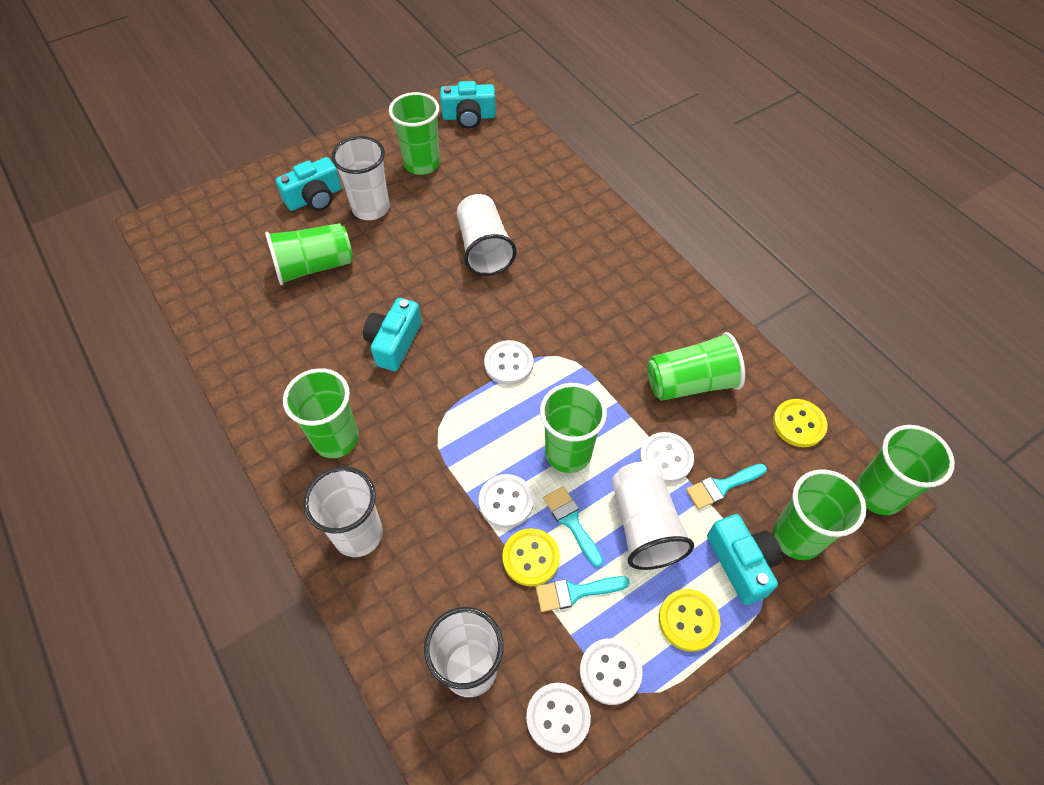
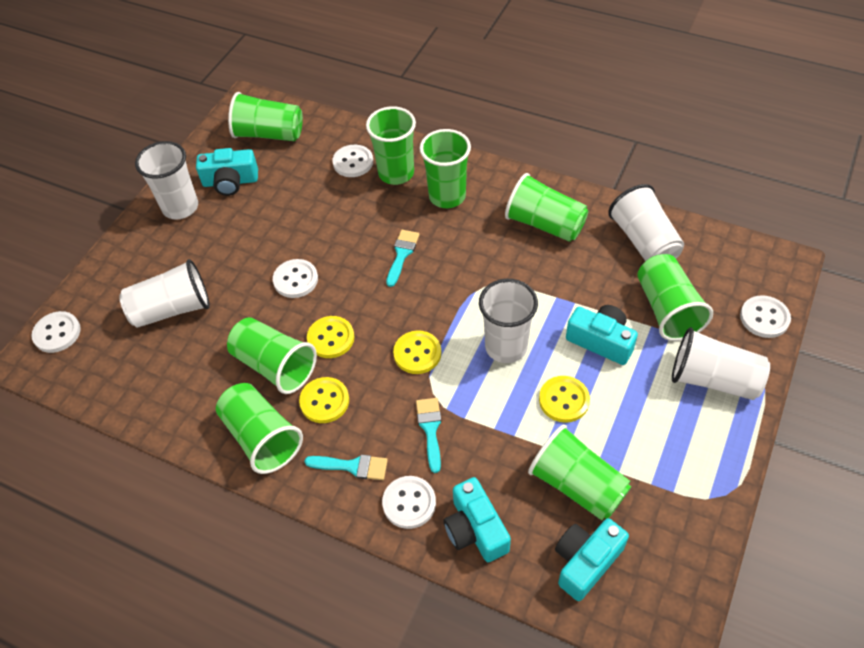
green cup: [265,223,353,285] [283,368,359,458] [389,92,440,175] [540,383,607,473] [647,332,745,401] [773,469,866,560] [856,425,955,515] = 7 -> [216,383,303,474] [227,317,317,394] [228,92,303,141] [366,106,416,185] [420,129,471,208] [505,173,589,242] [528,424,631,520] [637,254,713,341] = 8
yellow button: [502,528,560,586] [659,589,721,652] [773,399,828,447] = 3 -> [299,377,349,423] [307,316,354,358] [393,331,441,374] [539,376,590,423] = 4

